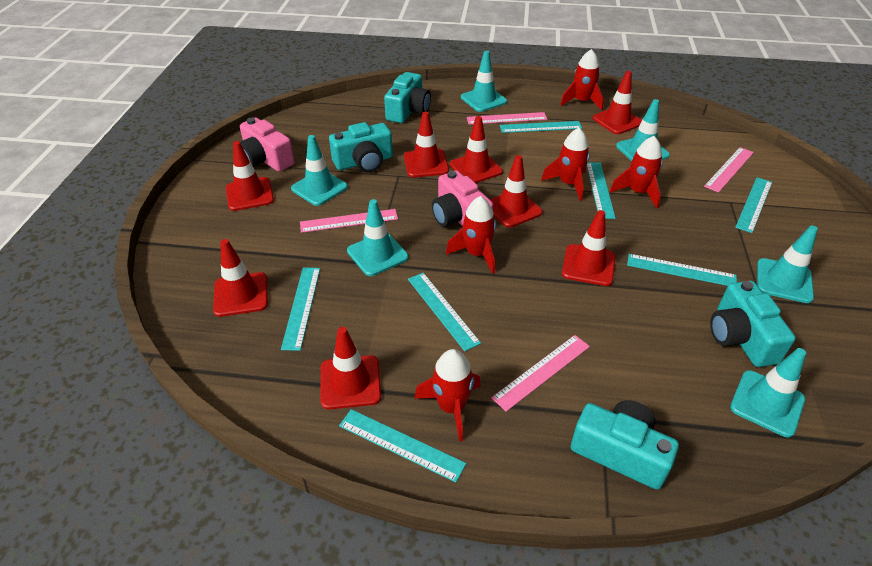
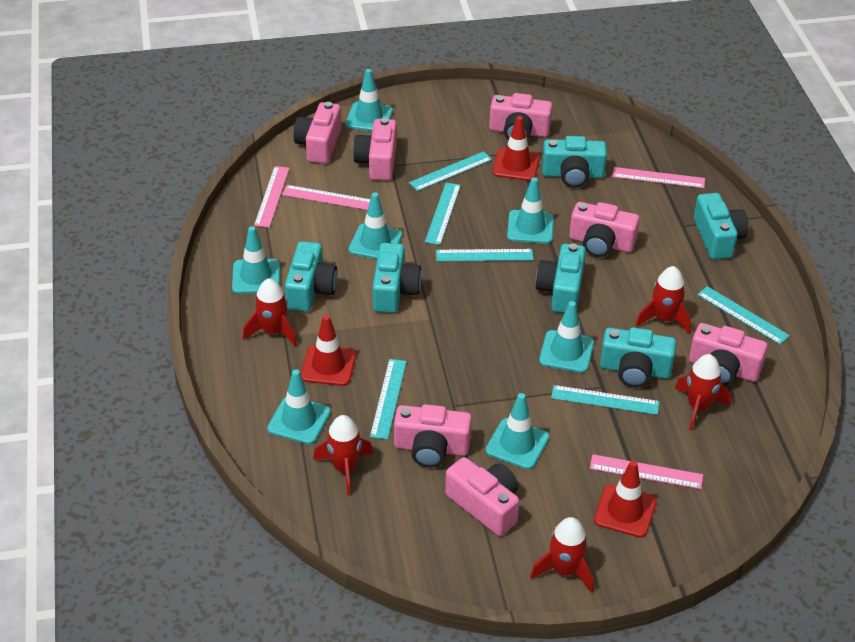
pink camera: [240,118,295,172] [432,170,493,227] = 2 -> [294,102,341,164] [353,118,397,181] [394,404,472,468] [445,457,519,536] [489,93,553,140] [569,202,640,257] [689,323,768,386] = 7
red traffic cone: [213,239,268,317] [226,141,274,211] [321,327,381,410] [404,112,449,177] [450,116,503,183] [490,155,542,228] [562,210,616,286] [593,71,642,134] = 8 -> [301,315,356,386] [493,116,540,181] [594,460,657,538] = 3
turquoise camera: [329,122,393,173] [384,72,431,123] [571,400,679,490] [710,281,796,367] = 4 -> [285,241,338,312] [372,243,422,313] [536,243,586,313] [542,136,607,188] [600,327,676,388] [694,193,748,259] = 6
turquoise ruler: [281,267,320,351] [339,409,466,483] [408,273,481,351] [500,121,582,133] [587,162,615,219] [627,254,737,286] [735,177,772,233] = 7 -> [370,359,407,440] [409,151,492,191] [425,183,461,245] [436,249,533,261] [551,385,659,415] [697,286,790,344] = 6
turquoise traffic cone: [291,135,348,206] [347,199,409,276] [461,51,507,112] [616,99,670,161] [730,348,806,437] [757,225,818,303] = 6 -> [232,226,280,294] [267,369,331,444] [346,69,393,131] [349,193,402,259] [485,393,549,469] [507,177,554,244] [539,301,594,373] = 7

